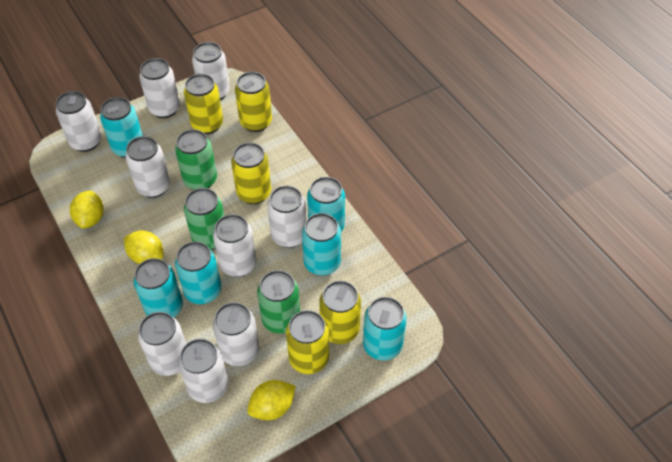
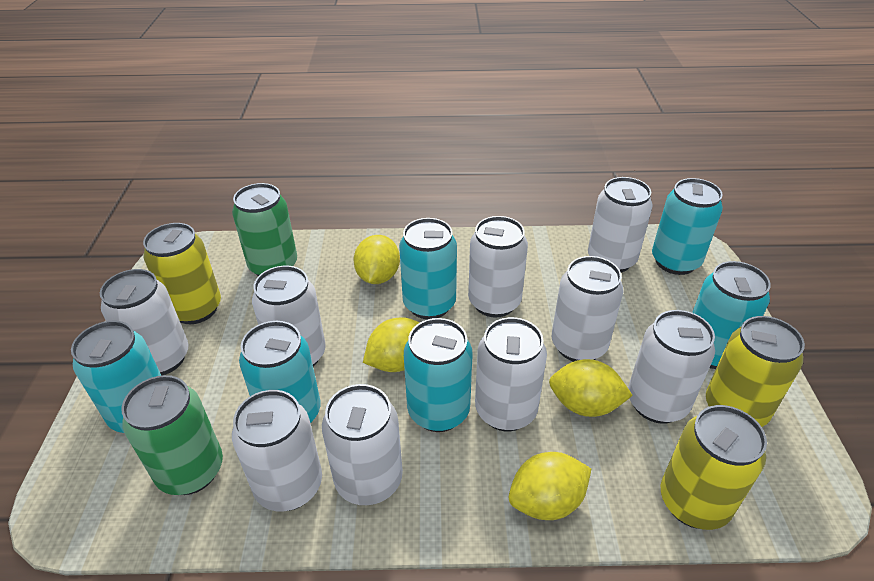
green can: [175,129,217,190] [184,188,224,250] [257,270,300,334] = 3 -> [122,375,223,495] [232,183,297,276] = 2
yellow can: [184,74,223,134] [231,143,271,204] [235,72,272,132] [286,310,329,374] [319,281,361,344] = 5 -> [143,223,221,324] [661,405,767,530] [706,316,805,427] = 3
yellow lemon: [70,190,104,229] [124,231,164,264] [247,380,296,421] = 3 -> [354,235,400,284] [363,317,420,372] [509,452,591,520] [549,359,633,417] = 4

